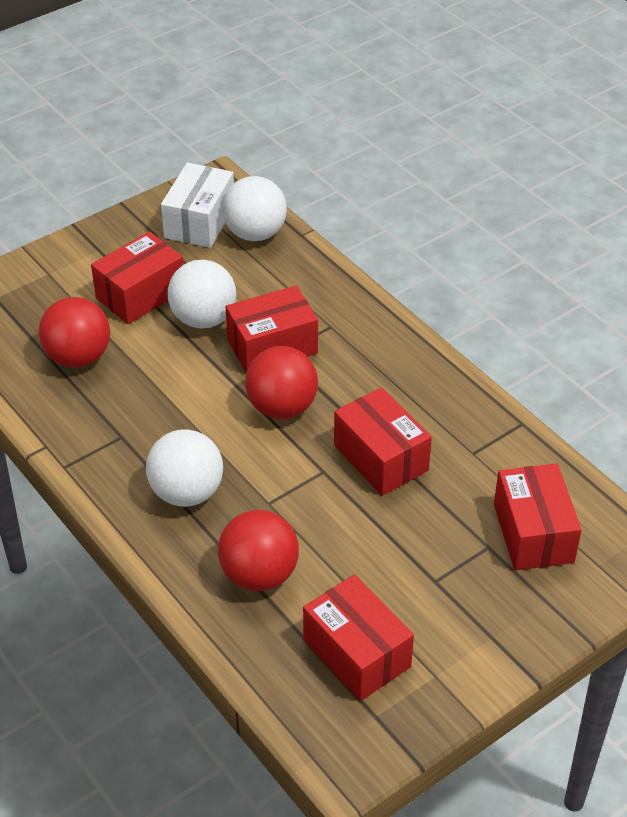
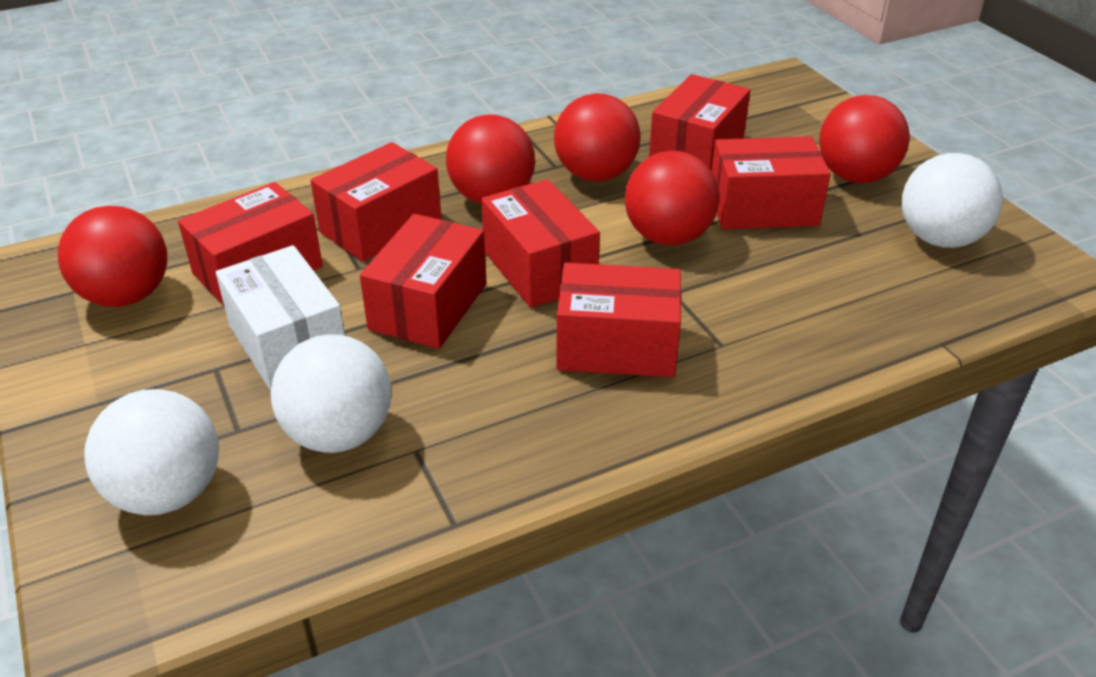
red ball: [39,297,110,368] [218,510,299,591] [245,346,318,419] = 3 -> [58,206,167,307] [446,115,535,204] [554,93,641,181] [625,151,720,245] [819,95,910,183] = 5
red box: [91,232,183,324] [226,286,318,373] [303,574,414,701] [334,387,432,496] [494,463,582,571] = 5 -> [178,182,323,305] [310,142,442,262] [360,214,487,349] [481,179,600,308] [556,263,681,377] [649,74,750,171] [712,136,831,229] = 7

